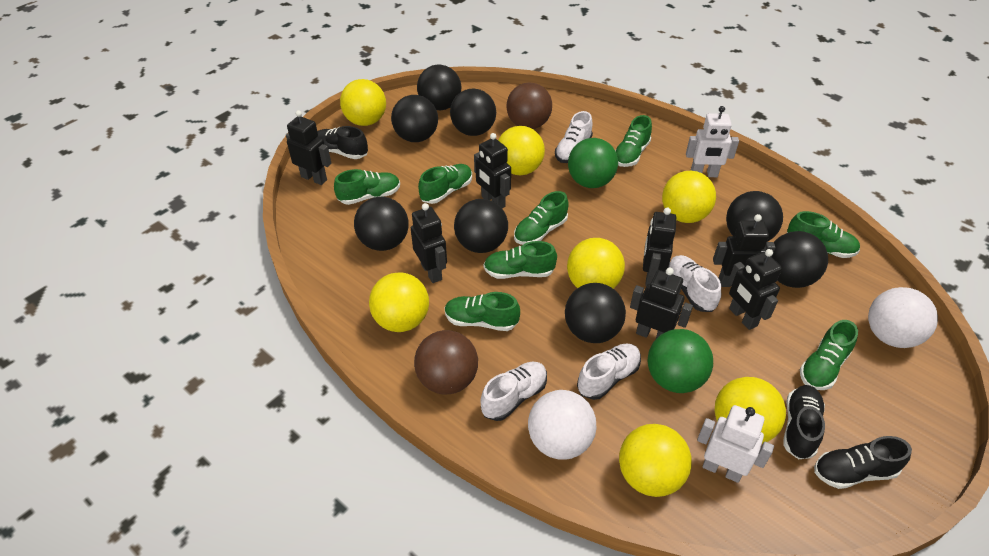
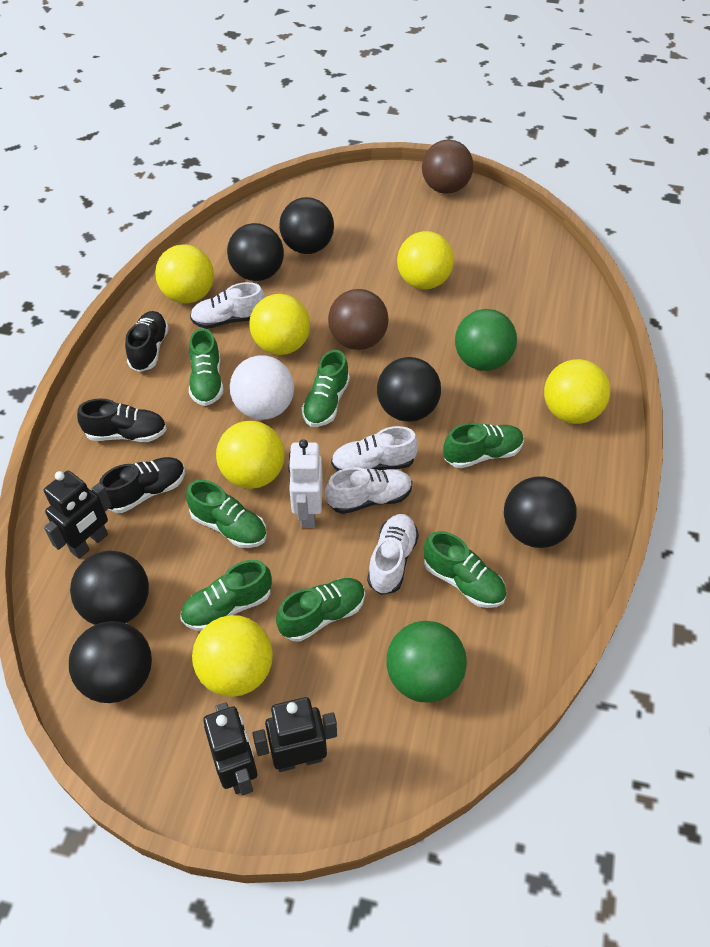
black ball: [354,197,409,251] [391,95,438,142] [417,65,461,110] [450,89,496,136] [454,199,508,253] [565,283,626,343] [726,191,783,242] [772,231,828,288] = 8 -> [69,621,152,703] [70,551,149,625] [227,223,284,281] [279,197,334,254] [377,357,441,422] [504,477,577,548] = 6
black robot: [286,110,331,185] [411,203,447,283] [474,133,511,208] [630,268,693,339] [643,208,676,286] [713,214,776,287] [728,249,782,330] = 7 -> [44,471,112,559] [203,702,258,795] [253,697,337,772] = 3
green shoe: [334,169,400,205] [418,164,472,204] [444,292,520,331] [484,241,557,279] [514,191,569,245] [615,115,652,167] [787,211,860,258] [800,320,858,390] = 8 -> [180,560,272,631] [186,480,267,548] [189,328,223,406] [276,578,365,642] [302,350,350,427] [424,531,506,608] [443,423,524,468] = 7
white ball: [528,390,596,460] [868,287,938,348] = 2 -> [230,355,294,420] = 1
white robot: [686,106,739,177] [697,405,774,483] = 2 -> [288,439,323,528] = 1
yellow ball: [340,79,386,126] [369,272,429,332] [498,126,545,175] [567,238,625,289] [619,424,692,497] [662,171,716,223] [715,377,786,444] = 7 -> [155,244,214,303] [192,615,273,697] [216,421,285,489] [249,294,310,355] [397,231,454,289] [544,359,610,424] = 6

